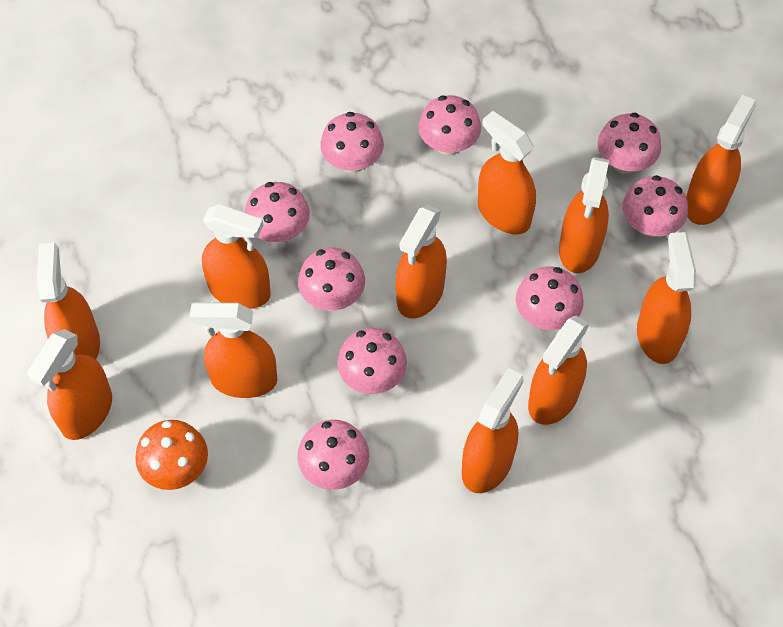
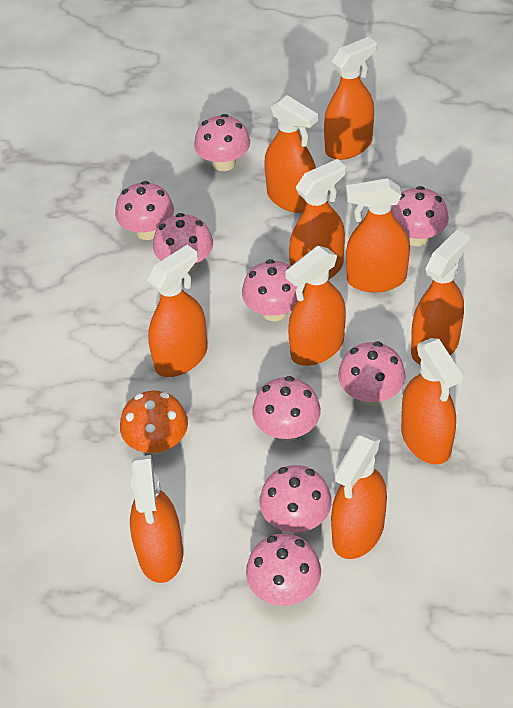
orange spray bottle: [27,329,112,440] [37,242,100,359] [189,302,277,398] [202,204,271,309] [396,205,447,318] [462,368,524,493] [478,111,536,234] [528,316,590,425] [559,157,609,273] [637,232,696,364] [686,95,756,225] = 11 -> [130,455,183,583] [147,245,208,377] [264,95,318,213] [286,246,346,366] [289,159,346,285] [324,37,377,160] [331,433,387,559] [346,178,410,292] [401,338,463,464] [411,230,470,365] = 10

